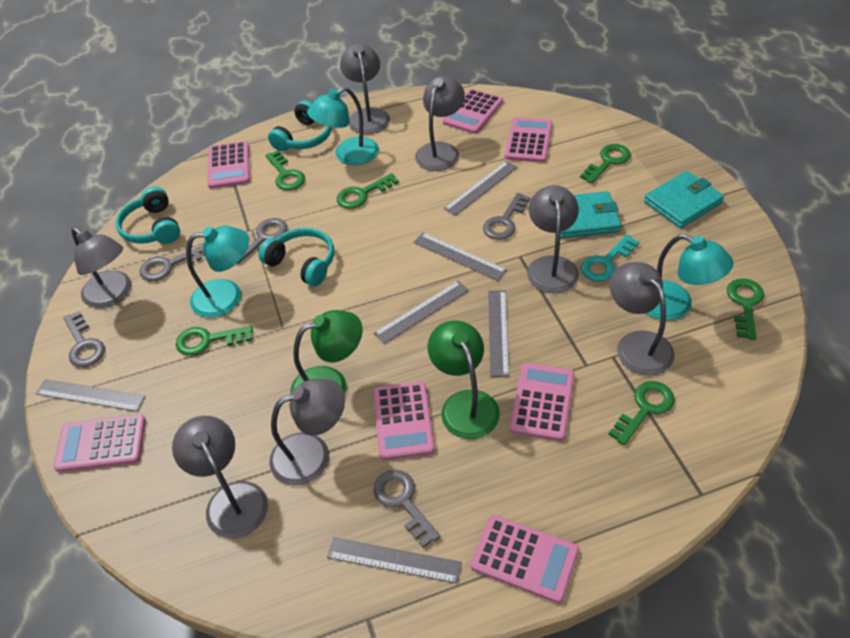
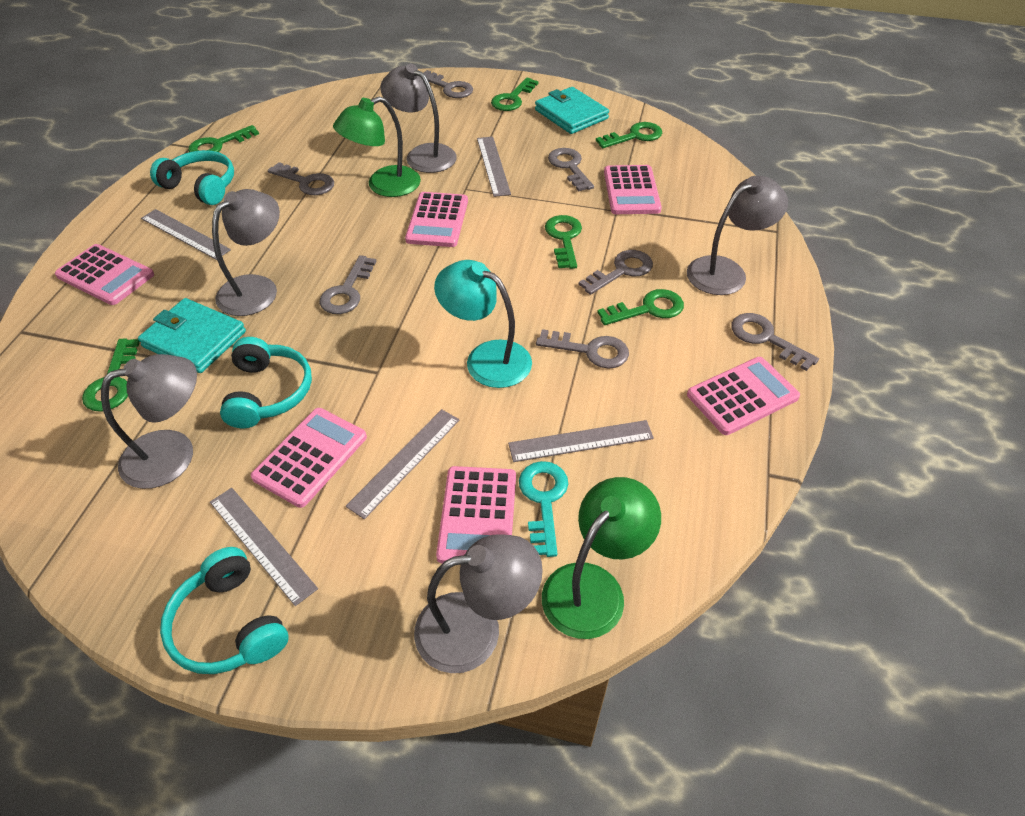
grey key: [64,311,105,367] [139,245,204,281] [237,218,287,264] [373,470,441,548] [483,193,530,240] = 5 -> [268,162,334,195] [319,255,376,314] [423,70,473,98] [536,329,629,369] [548,148,594,191] [579,250,653,295] [731,313,819,371] = 7
grey lamp: [71,227,131,308] [172,416,268,539] [269,379,345,485] [340,43,390,134] [415,76,465,171] [527,185,579,293] [610,262,674,375] = 7 -> [101,354,197,489] [212,189,280,316] [380,64,457,173] [414,534,543,673] [687,176,788,295] = 5
grey ruler: [36,379,145,412] [327,537,462,584] [374,281,469,344] [413,233,507,281] [444,161,517,216] [488,290,509,377] = 6 -> [141,209,231,260] [210,488,318,606] [346,409,460,519] [477,136,511,197] [508,420,654,462] = 5
pink calculator: [53,414,146,472] [208,141,250,189] [373,381,435,460] [443,89,503,134] [471,515,579,603] [505,117,552,163] [510,363,574,441] = 7 -> [55,244,154,305] [251,408,367,508] [405,192,468,247] [436,466,516,563] [604,165,662,214] [687,357,800,435] = 6
turquoise lamp: [186,226,249,318] [307,87,379,165] [646,234,733,321] = 3 -> [434,260,532,388] = 1

